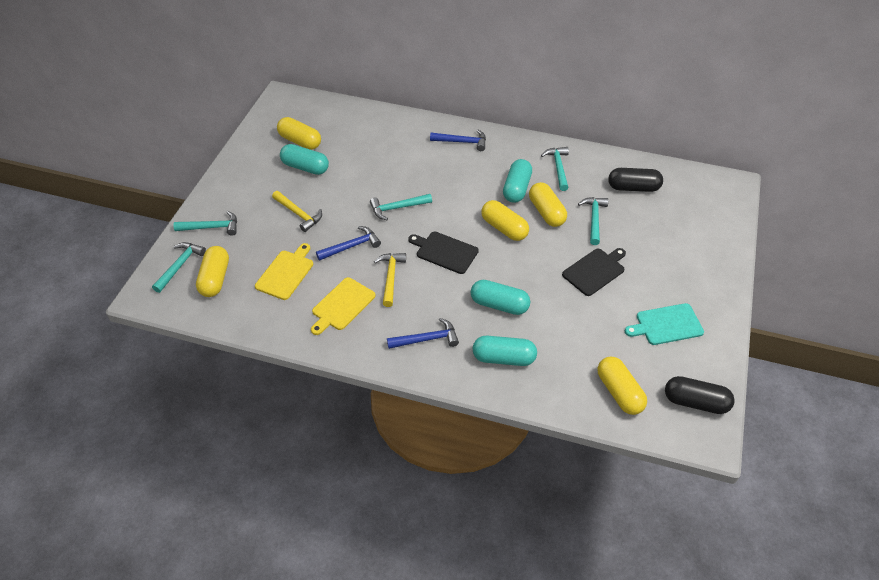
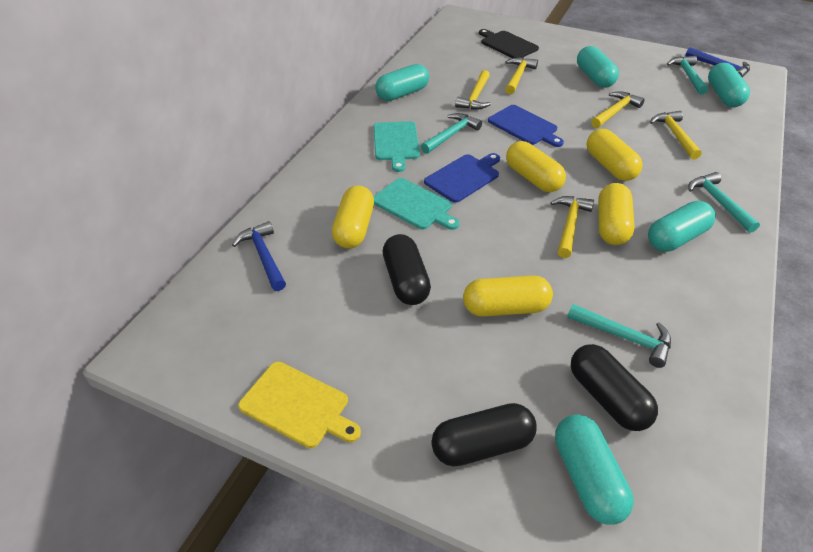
black capsule: [608,168,663,192] [665,376,735,414] = 2 -> [383,234,431,305] [431,403,537,466] [571,344,658,431] = 3
black cutting board: [408,232,479,274] [562,248,626,296] = 2 -> [479,29,539,58] = 1
blue cutting board: none = 0 -> [424,153,500,203] [488,105,564,147] = 2
blue hammer: [316,226,381,261] [387,318,459,349] [430,129,486,151] = 3 -> [232,221,286,291] [685,47,750,78] = 2
turquoise capsule: [280,144,329,175] [471,280,530,315] [473,336,537,366] [503,159,532,203] = 4 -> [375,64,429,101] [555,414,633,525] [577,46,619,88] [648,201,716,252] [708,63,750,107] = 5
turquoise cutting board: [625,303,704,345] = 1 -> [373,178,459,230] [374,121,420,172] = 2
turquoise hammer: [152,242,206,293] [173,211,237,236] [370,194,432,220] [541,147,569,191] [578,197,609,245] = 5 -> [421,113,482,154] [567,304,671,368] [667,56,708,95] [688,172,760,233] = 4
yellow cutting board: [255,243,313,300] [311,277,376,335] = 2 -> [238,362,361,448] = 1
yellow hammer: [272,191,322,232] [374,253,406,307] = 2 -> [455,70,491,110] [505,57,538,94] [550,196,594,258] [591,91,645,128] [650,111,702,160] = 5

